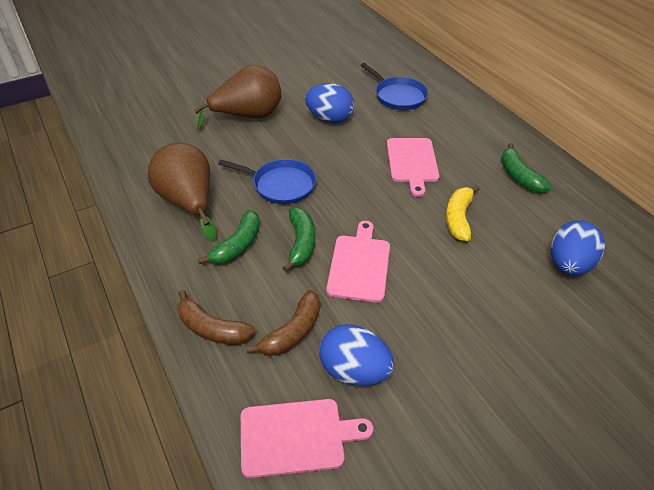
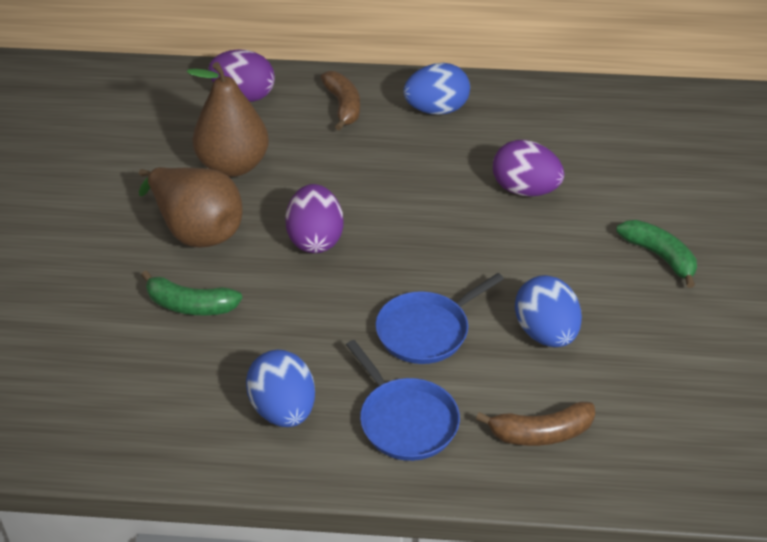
green banana: [198,210,260,264] [283,207,315,272] [501,143,552,193] = 3 -> [141,271,242,315] [616,220,697,288] = 2
pink cutting board: [241,399,373,478] [326,221,390,303] [387,138,440,197] = 3 -> none = 0
purple egg: none = 0 -> [208,49,275,102] [285,184,344,253] [493,140,564,197] = 3
yellow banana: [446,185,480,241] = 1 -> none = 0

